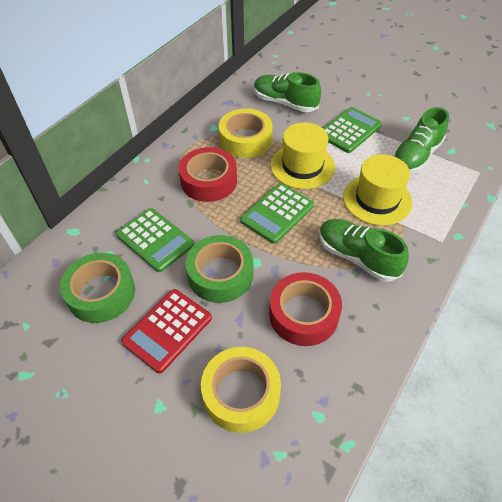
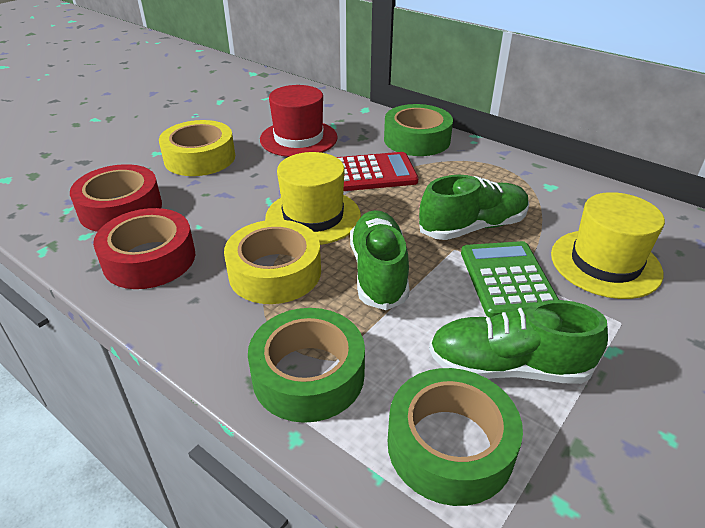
green calculator: [116,208,194,272] [240,183,314,244] [323,107,382,153] = 3 -> [461,241,559,318] = 1
green tape: [60,253,135,323] [185,235,253,303] = 2 -> [248,308,365,423] [384,104,453,156] [388,368,523,506] = 3
red hat: none = 0 -> [260,85,338,157] = 1

